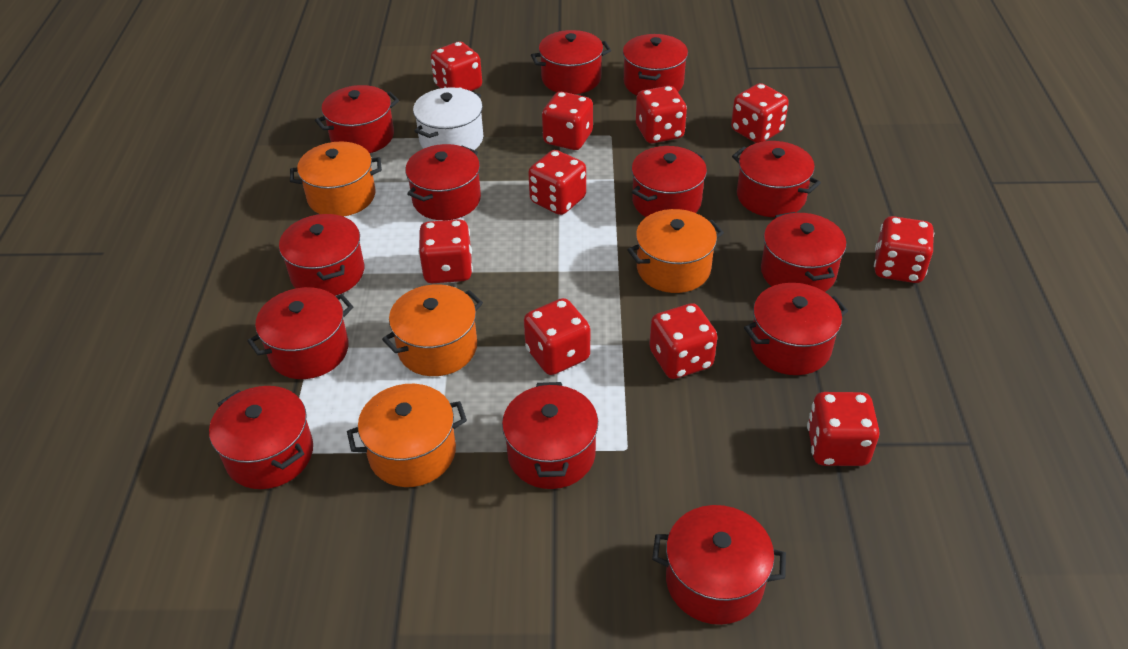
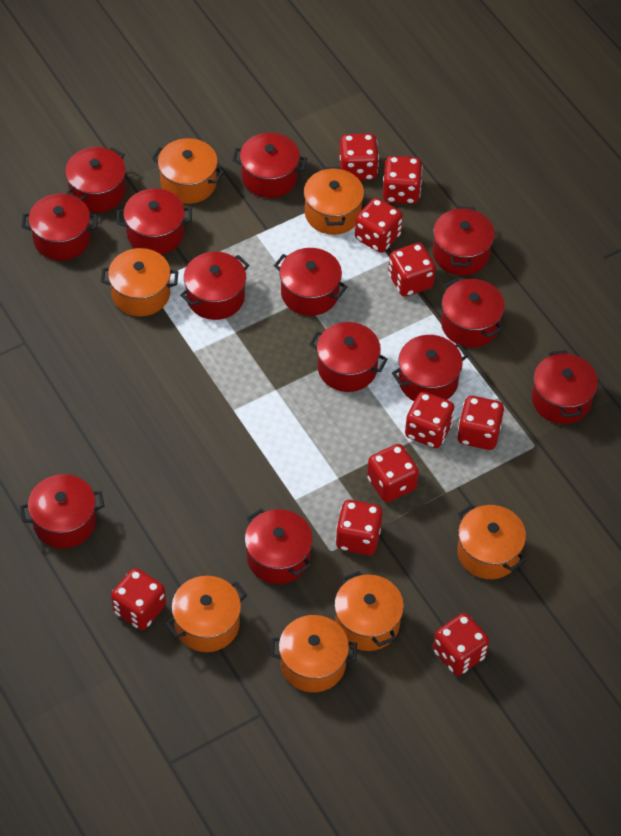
orange pot: [290,141,382,217] [347,384,467,487] [382,284,483,376] [627,209,724,293] = 4 -> [101,248,178,316] [151,138,224,204] [166,576,247,652] [270,615,357,692] [304,167,364,235] [334,571,404,651] [457,504,526,579] = 7
white pot: [413,87,483,150] = 1 -> none = 0

